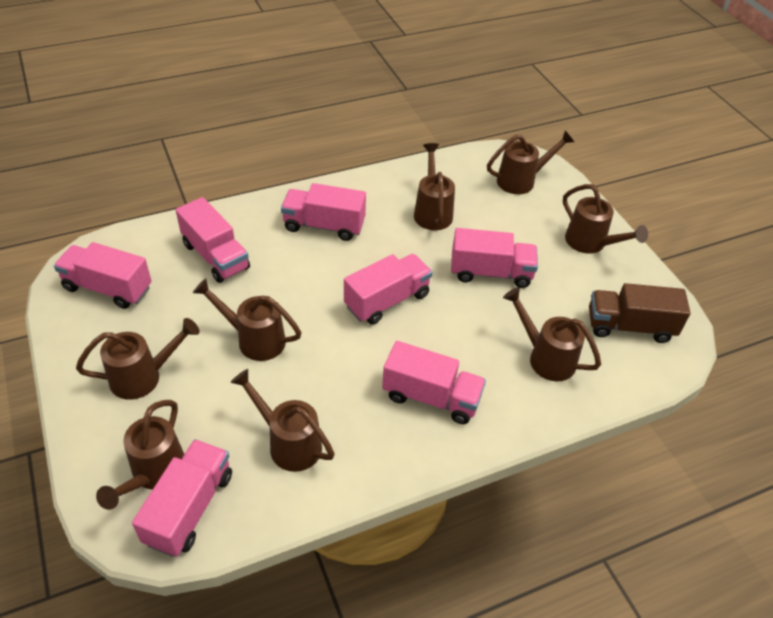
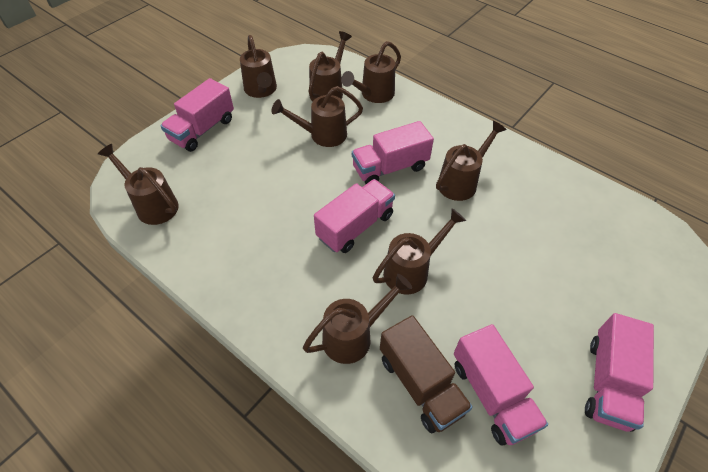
pink truck: [54,242,152,309] [132,439,232,557] [176,197,250,283] [281,183,366,241] [344,254,432,325] [382,341,486,424] [451,228,538,288] = 7 -> [160,78,234,152] [314,179,395,253] [352,121,434,184] [454,324,548,445] [585,313,654,432] = 5

